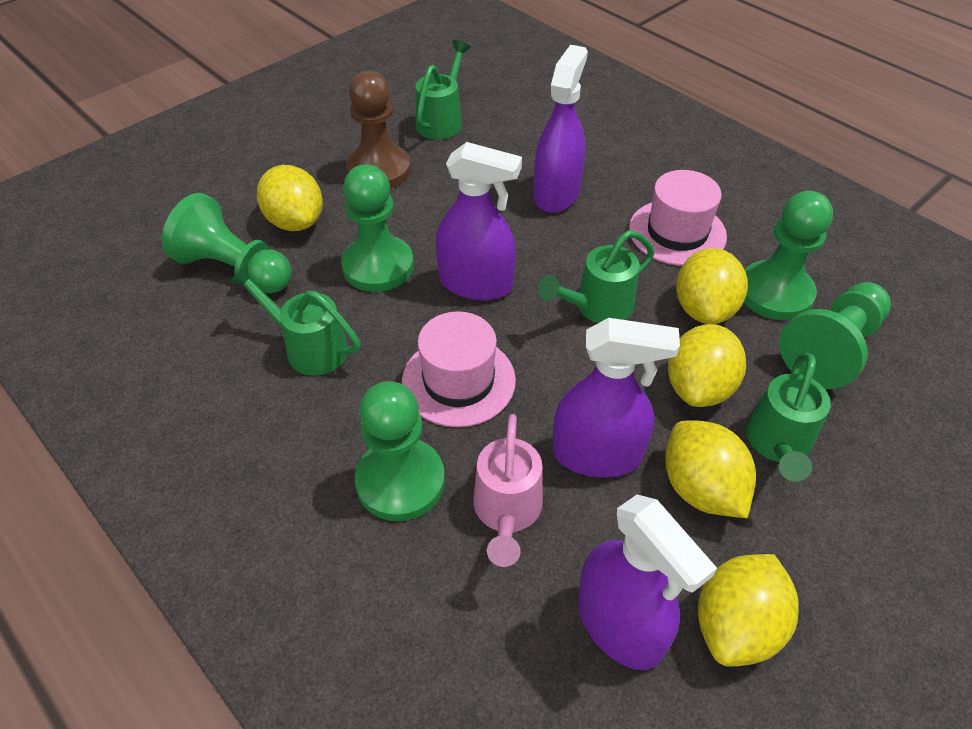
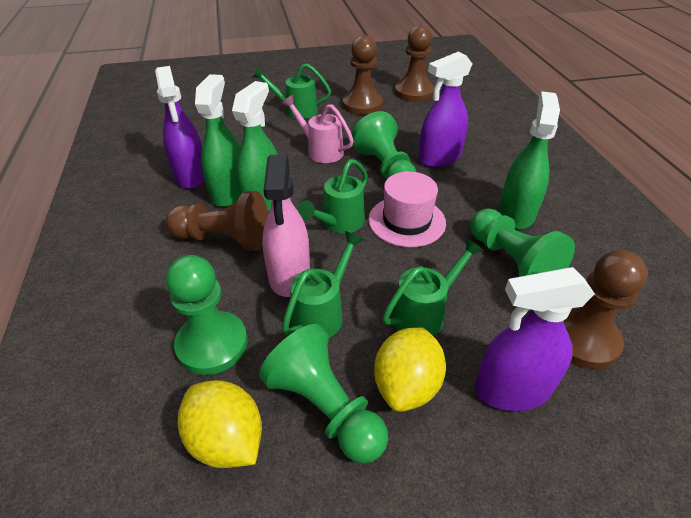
brown pawn: [346,71,411,188] = 1 -> [166,191,268,251] [343,35,383,115] [395,25,434,102] [564,250,648,369] = 4
green pawn: [162,193,292,294] [341,164,414,292] [355,381,445,521] [744,191,833,320] [779,282,891,389] = 5 -> [166,255,248,375] [259,324,388,463] [352,111,416,179] [470,208,575,277] = 4
green spray bottle: none = 0 -> [195,74,240,207] [232,81,278,212] [499,91,560,229] = 3
pink hat: [402,311,516,427] [629,170,727,266] = 2 -> [368,172,446,247] = 1
pink spray bottle: none = 0 -> [262,155,310,297] = 1
purple spray bottle: [435,142,522,300] [534,45,588,213] [552,318,680,477] [578,494,717,670] = 4 -> [155,66,205,189] [419,51,472,167] [475,267,595,411] = 3
yellow lemon: [257,165,323,231] [665,420,756,518] [668,324,746,407] [676,248,748,324] [698,554,799,667] = 5 -> [178,380,262,468] [374,327,446,412] = 2

